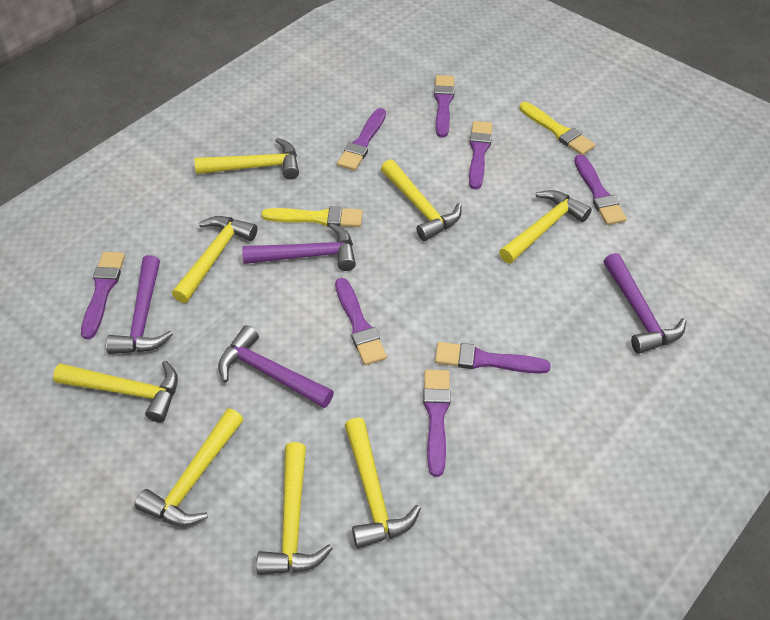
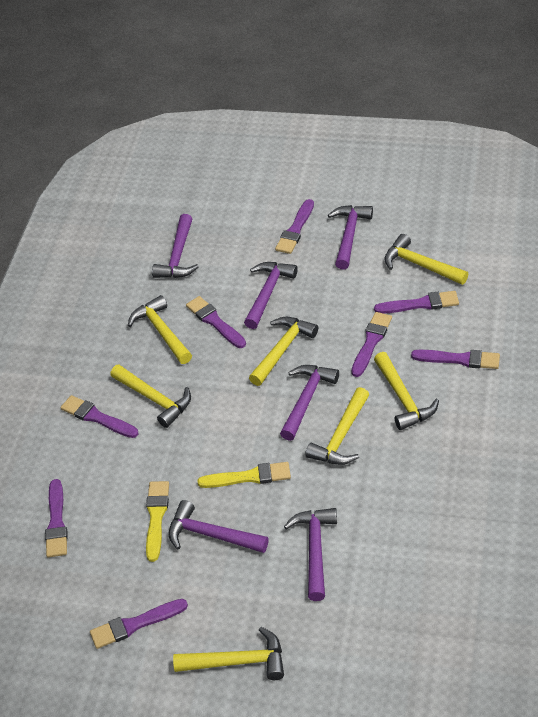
purple hammer: [106,255,173,354] [218,325,334,408] [242,223,356,271] [604,253,686,354] = 4 -> [152,214,199,278] [169,500,269,553] [244,262,298,329] [280,365,339,441] [284,508,337,601] [328,205,373,270] = 6
yellow hammer: [53,361,178,422] [135,409,243,526] [172,216,258,303] [195,138,299,179] [256,442,333,575] [345,417,421,549] [381,159,462,241] [499,190,592,264] = 8 -> [110,364,191,428] [128,295,192,364] [173,627,284,680] [249,317,318,386] [306,387,369,465] [374,352,439,430] [384,234,468,285] = 7

